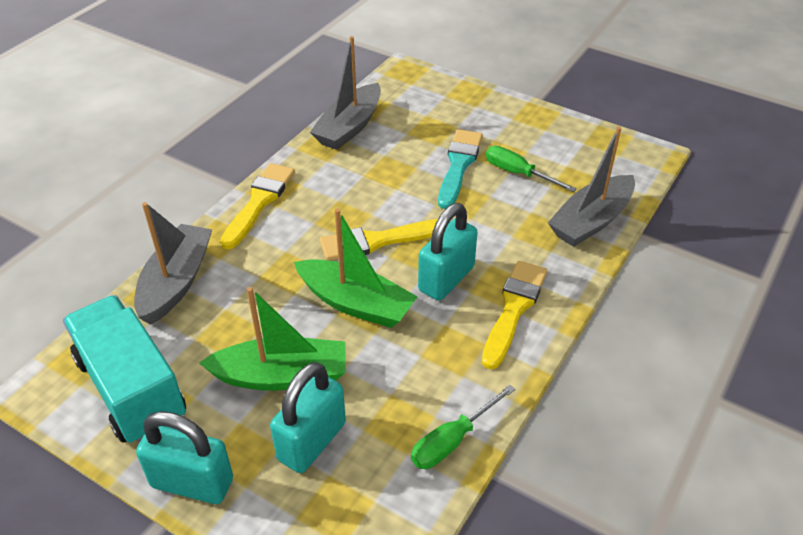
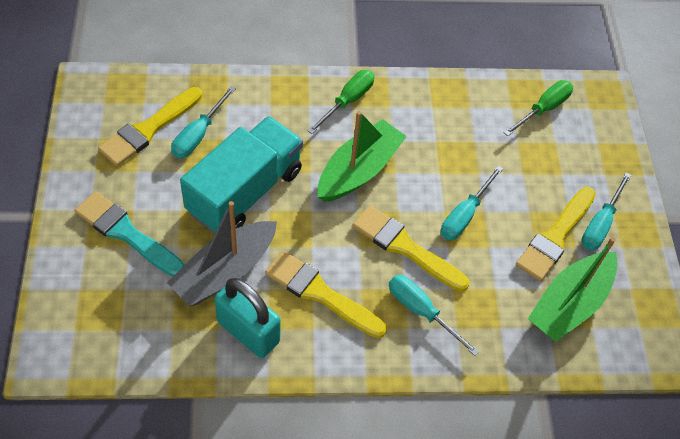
grey boat: [134,202,212,325] [310,36,381,150] [548,126,635,247] = 3 -> [167,201,277,307] = 1
turquoise padlock: [136,411,233,504] [270,362,346,473] [418,203,478,301] = 3 -> [214,278,281,358] = 1
turquoise screwdriver: none = 0 -> [171,86,236,158] [389,275,480,356] [441,166,503,240] [581,172,632,251] = 4
yellow brush: [220,163,295,249] [320,219,438,261] [482,261,547,369] = 3 -> [98,87,202,166] [265,251,387,338] [353,205,470,292] [516,187,596,281] = 4

